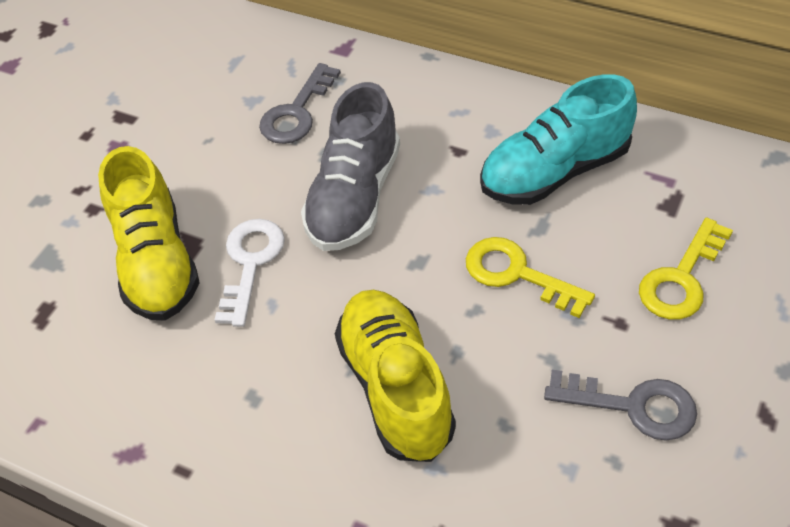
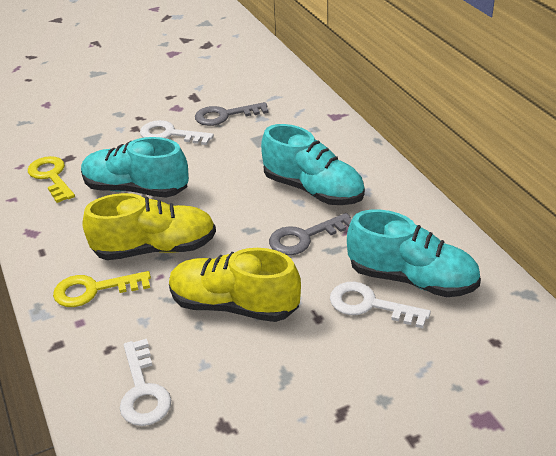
grey shoe: [301,82,400,251] = 1 -> none = 0
turquoise shoe: [480,74,637,205] = 1 -> [81,137,189,198] [261,124,365,205] [347,209,481,297] = 3
white key: [215,219,285,327] = 1 -> [120,339,171,426] [140,120,214,145] [330,282,431,328] = 3

